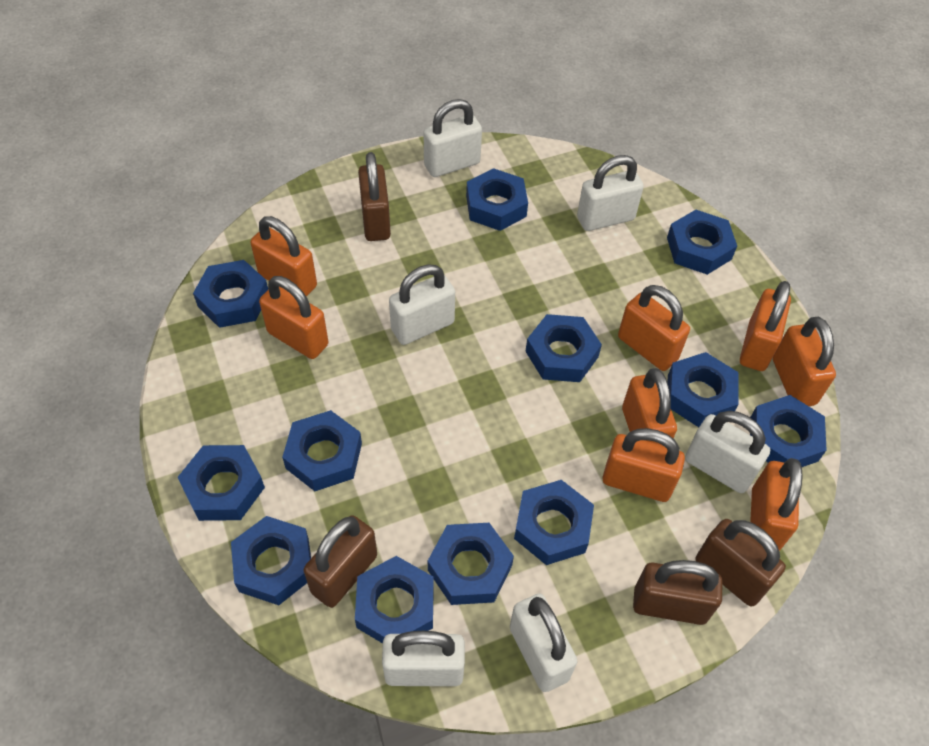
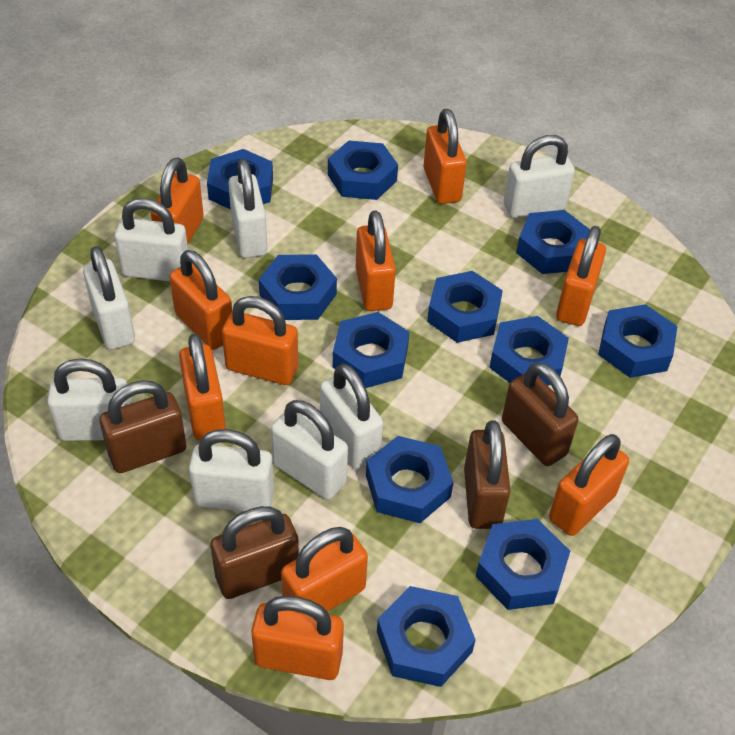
blue nut: [178,445,265,521] [193,260,268,328] [231,516,311,605] [282,410,362,491] [355,556,434,643] [428,523,514,605] [466,168,528,231] [514,480,594,565] [525,314,602,382] [667,210,737,275] [667,352,739,427] [750,395,827,467] = 12 -> [207,149,273,210] [259,254,337,320] [328,140,398,200] [333,312,410,388] [366,436,454,523] [377,586,476,687] [427,271,503,343] [476,519,570,610] [489,316,569,386] [516,210,590,274] [598,304,678,378] = 11
orange padlock: [250,216,317,297] [259,276,328,359] [603,428,685,502] [618,285,690,371] [622,368,677,446] [740,281,791,371] [750,458,802,551] [773,316,836,406] = 8 -> [151,157,204,245] [169,250,232,350] [179,334,226,441] [222,296,298,385] [251,596,344,680] [281,527,368,612] [356,210,396,311] [423,109,467,204] [549,434,629,536] [556,226,606,326] = 10
white padlock: [382,631,465,686] [389,264,455,345] [423,99,482,177] [510,594,577,692] [577,155,644,231] [685,411,770,493] = 6 -> [47,358,132,441] [83,246,135,350] [115,198,188,281] [189,429,274,511] [228,159,267,258] [271,400,348,500] [320,364,383,469] [503,135,575,218] = 8

